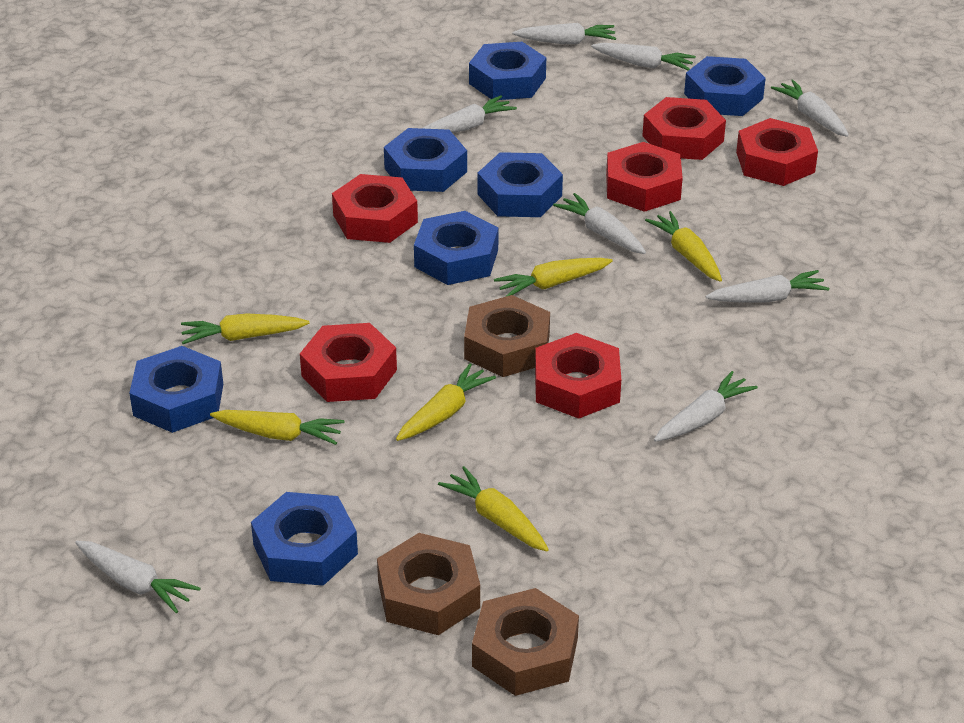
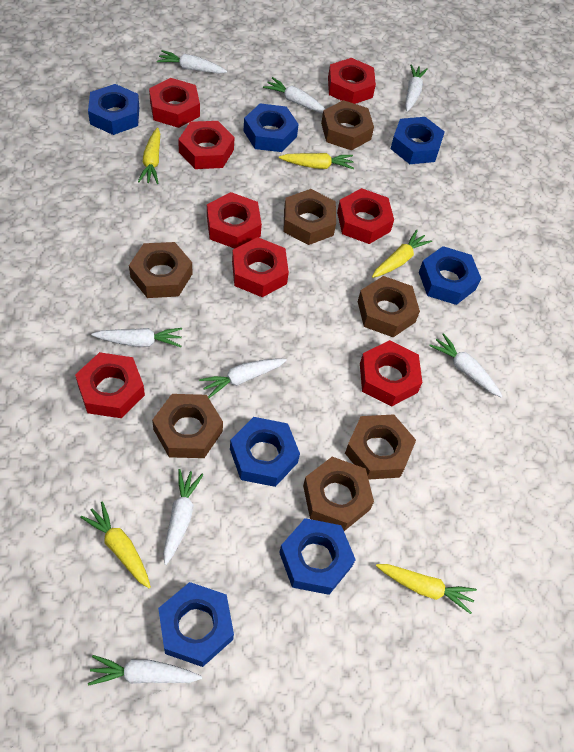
brown nut: [377,533,480,635] [464,295,550,377] [472,588,579,696] = 3 -> [129,242,192,298] [152,394,223,458] [284,189,336,245] [303,457,374,531] [321,100,374,150] [345,414,416,480] [358,276,420,337] = 7
red nut: [300,323,397,402] [332,174,418,243] [535,333,621,419] [606,142,683,212] [642,97,726,160] [736,118,818,186] = 6 -> [75,352,145,418] [149,78,200,128] [178,121,234,169] [207,192,262,249] [232,237,289,297] [328,58,376,104] [337,188,394,244] [360,340,422,407] = 8
yellow carrot: [181,314,310,344] [210,410,345,445] [396,363,496,441] [438,466,549,551] [494,258,612,297] [645,211,722,282] = 6 -> [80,501,151,588] [138,127,160,184] [279,153,354,169] [372,230,432,278] [376,564,477,614] = 5

